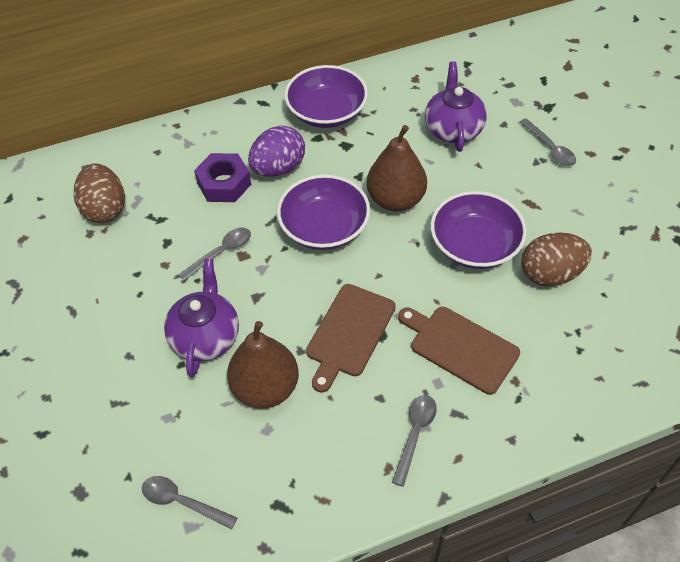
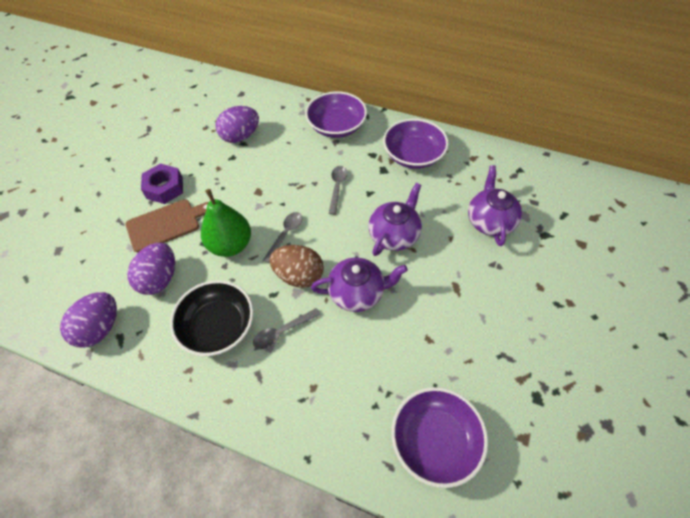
black bowl: none = 0 -> [170,280,253,356] = 1
brown cutting board: [306,284,396,393] [398,307,520,395] = 2 -> [126,199,209,252] = 1
brown egg: [74,163,125,223] [521,233,592,286] = 2 -> [270,245,324,288] = 1
brown pear: [227,321,299,409] [367,125,427,211] = 2 -> none = 0
green pear: none = 0 -> [201,189,251,257] = 1
grey spoon: [142,476,237,529] [178,227,251,281] [392,395,437,487] [520,118,576,166] = 4 -> [253,308,321,349] [263,212,303,263] [329,166,348,215] = 3
purple egg: [248,126,305,177] = 1 -> [60,292,117,348] [127,243,175,295] [216,106,259,143] = 3
purple teapot: [164,259,239,377] [425,62,487,152] = 2 -> [311,258,408,312] [369,183,422,256] [468,165,522,246] = 3

